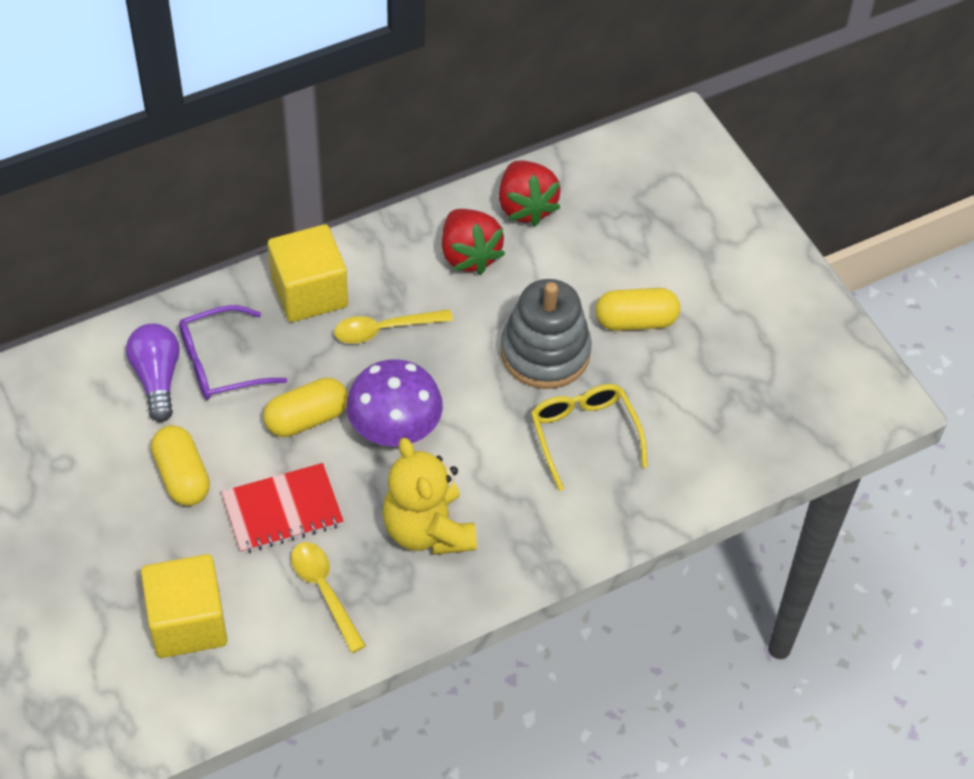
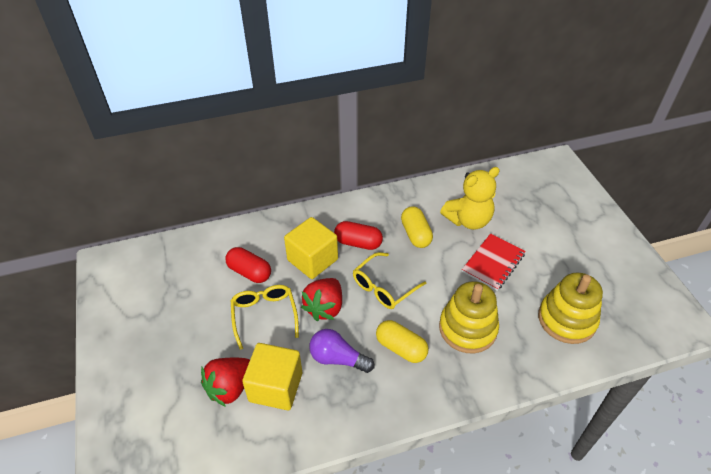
grey stacking toy: [501,279,592,389] = 1 -> none = 0
purple glasses: [179,305,287,400] = 1 -> none = 0
purple mushroom: [346,359,443,446] = 1 -> none = 0
red capsule: none = 0 -> [225,247,271,283] [334,221,383,250] = 2
yellow capsule: [151,425,210,506] [263,378,348,437] [596,288,680,331] = 3 -> [376,320,429,363] [401,206,433,248] = 2
yellow glasses: [531,384,648,491] = 1 -> [231,285,299,350] [353,252,426,309] = 2
yellow spoon: [291,542,366,653] [334,309,453,344] = 2 -> none = 0
yellow stacking toy: none = 0 -> [439,281,499,353] [538,272,603,344] = 2

